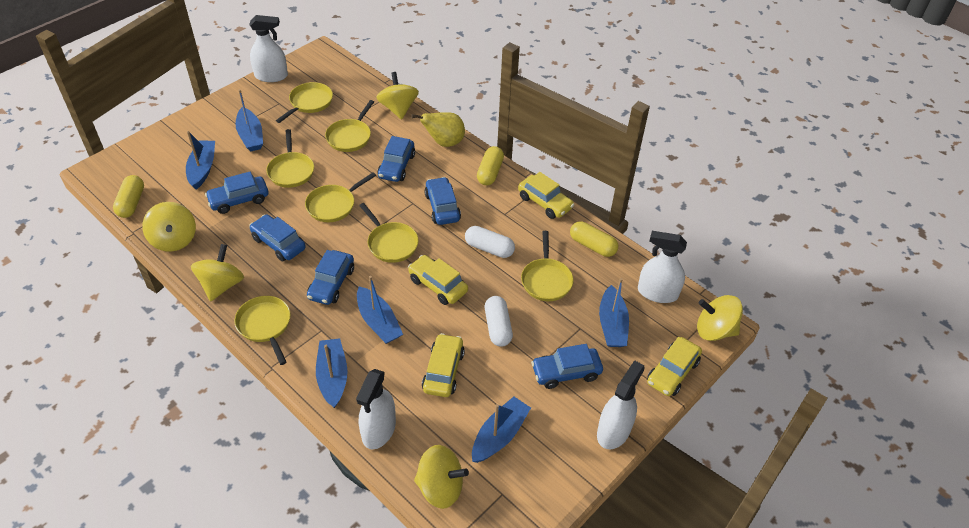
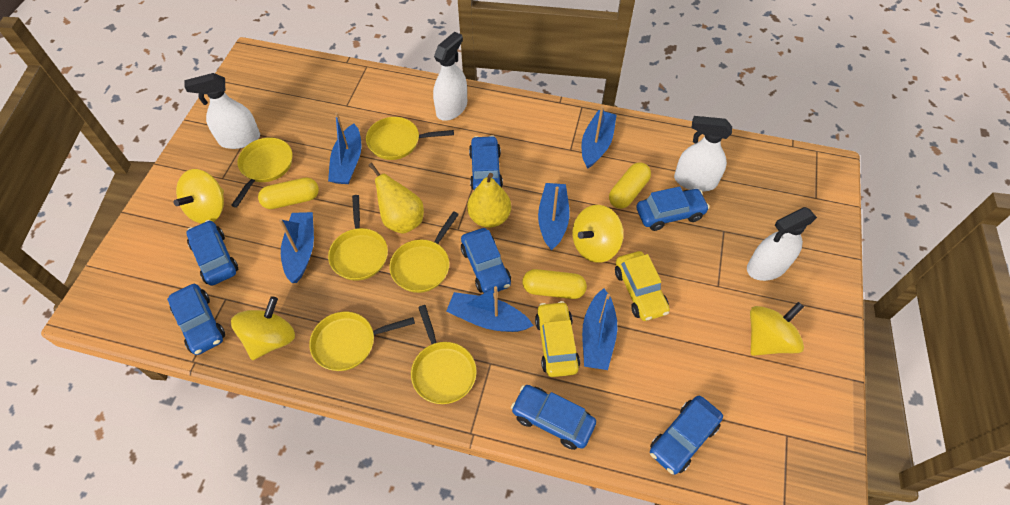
blue car: [205,172,268,214] [249,214,306,261] [307,250,354,305] [377,136,415,182] [424,177,461,225] [531,344,603,389] = 6 -> [167,284,225,355] [186,220,238,286] [461,228,511,293] [469,135,503,190] [511,385,596,450] [636,186,710,231] [650,396,723,475] = 7
white capsule: [465,226,515,258] [485,296,513,347] = 2 -> none = 0
yellow car: [408,255,468,305] [422,333,465,397] [518,172,574,219] [647,337,702,396] = 4 -> [535,301,580,377] [615,251,670,321] = 2
yellow pan: [234,296,291,365] [266,129,314,188] [276,82,333,123] [305,172,376,222] [325,100,374,152] [359,203,419,263] [521,231,574,301] = 7 -> [231,138,292,208] [309,312,415,371] [328,195,388,281] [366,117,454,160] [389,211,459,293] [411,305,477,404] = 6
yellow pear: [411,112,465,147] = 1 -> [368,163,424,234] [467,173,511,228] = 2
yellow spinning top: [142,202,196,252] [191,244,244,301] [376,72,419,120] [414,445,469,509] [697,295,743,341] = 5 -> [174,169,224,224] [231,296,295,360] [572,205,624,263] [750,302,804,356] = 4

